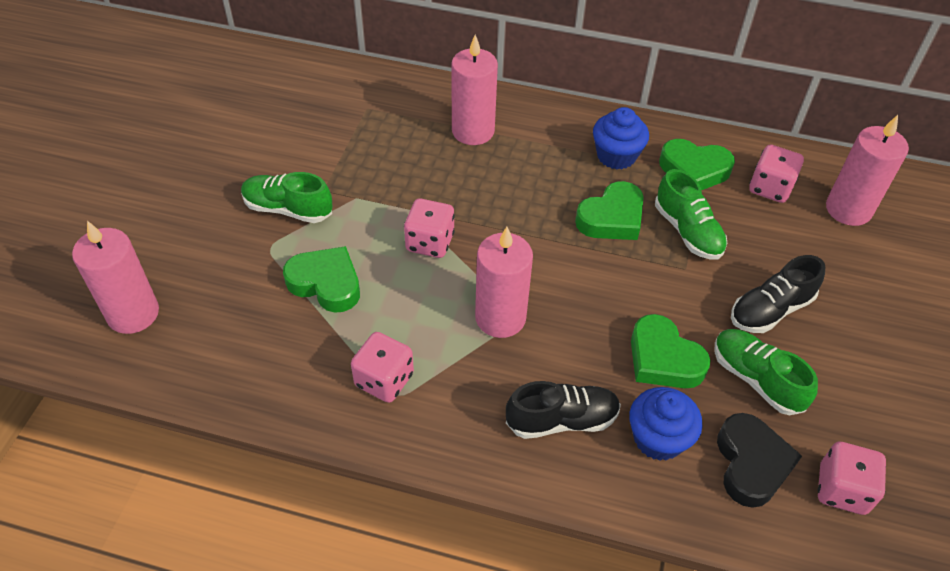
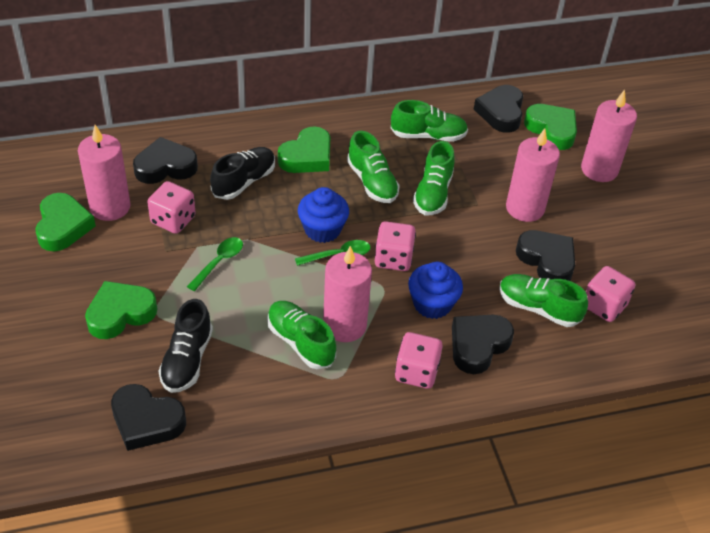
black heart: [717,413,802,508] = 1 -> [111,384,186,451] [133,137,198,184] [452,315,514,374] [474,85,523,133] [516,230,575,281] = 5
green shoe: [241,172,332,223] [655,169,727,260] [714,329,818,415] = 3 -> [267,301,336,369] [347,131,400,203] [391,100,468,142] [413,141,455,215] [499,274,588,327] = 5
green spoon: none = 0 -> [187,237,243,291] [295,240,371,266] = 2

